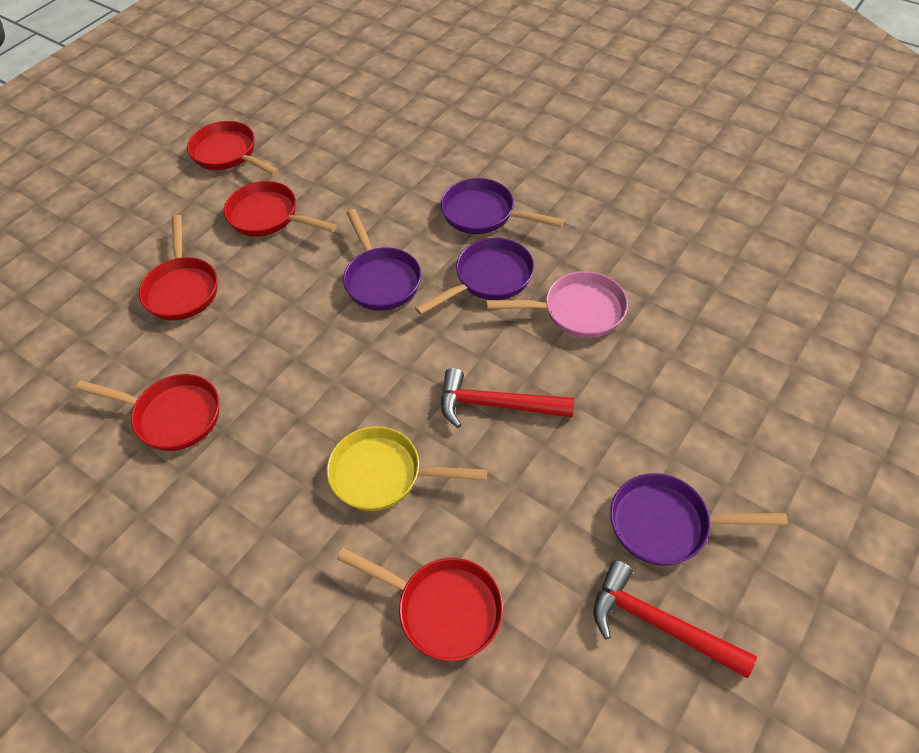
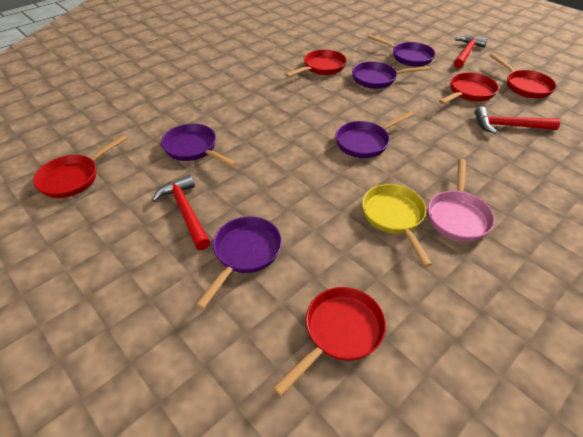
purple pan: [343,209,421,311] [415,238,534,315] [441,178,564,234] [610,473,788,566] = 4 -> [161,124,237,168] [196,217,282,309] [336,111,414,158] [352,61,430,89] [367,35,435,67] = 5
red hammer: [441,368,575,428] [594,560,757,678] = 2 -> [152,175,210,250] [454,36,487,68] [474,106,560,134] = 3

